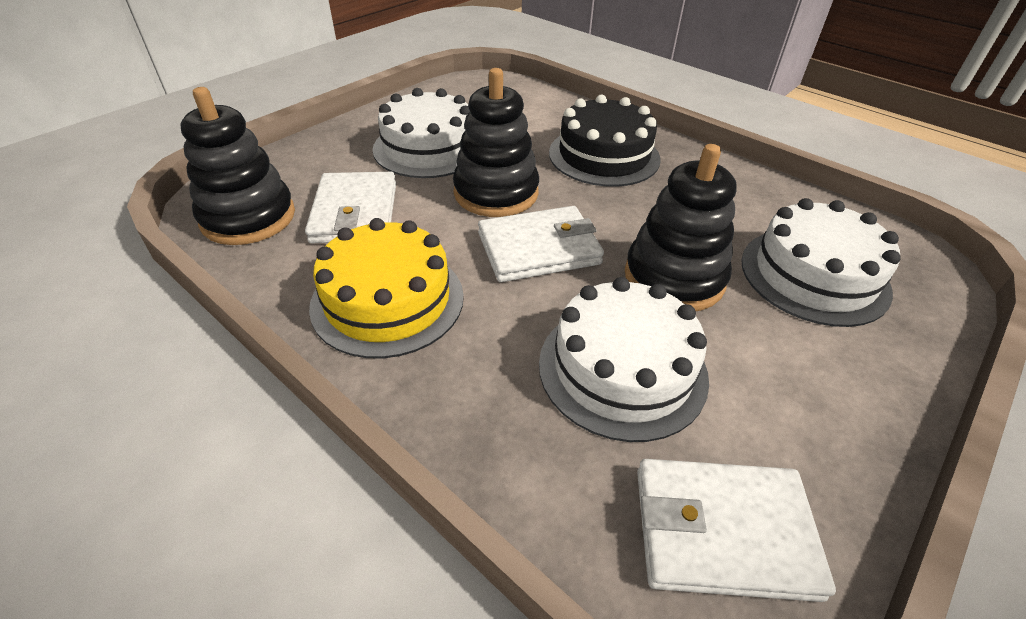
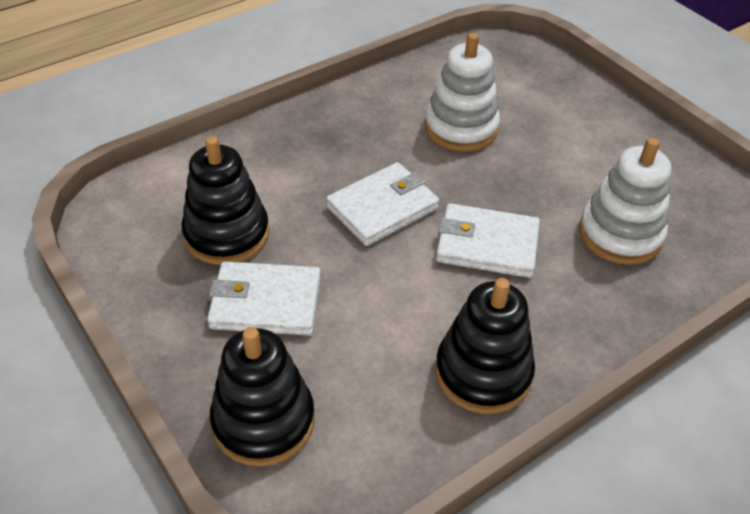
black cake: [549,95,660,187] = 1 -> none = 0
white cake: [373,88,470,178] [539,277,709,442] [741,198,901,327] = 3 -> none = 0
white stacking toy: none = 0 -> [425,33,500,151] [579,138,671,265] = 2
yellow cake: [309,218,464,358] = 1 -> none = 0

